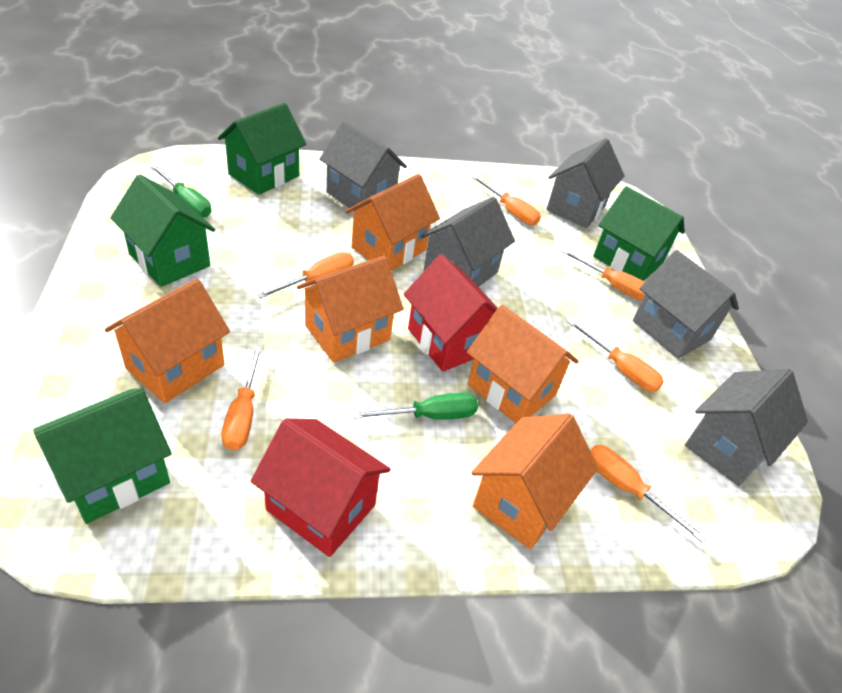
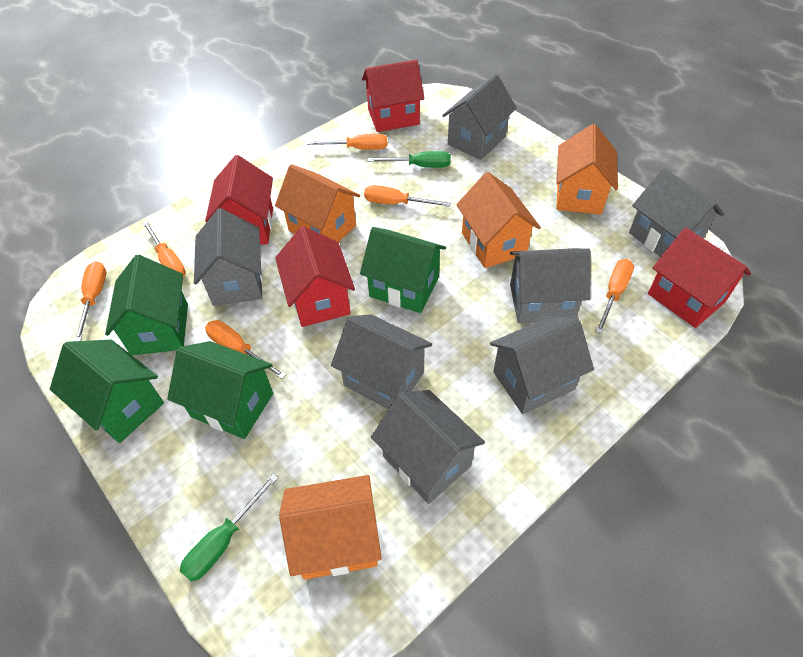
grey house: [319,121,407,211] [420,197,515,287] [546,138,625,228] [633,250,739,359] [685,369,808,486] = 5 -> [194,208,263,306] [331,314,432,409] [371,390,485,504] [442,74,517,160] [490,316,594,414] [510,248,591,323] [629,168,724,257] = 7
orange house: [105,278,230,403] [297,256,403,363] [345,174,440,271] [467,305,579,423] [471,414,598,549] = 5 -> [275,164,360,242] [279,475,382,580] [456,172,541,268] [556,124,618,215] = 4
red house: [251,418,391,557] [404,254,498,371] = 2 -> [205,155,273,245] [275,226,355,327] [362,60,424,132] [648,228,751,328] = 4

